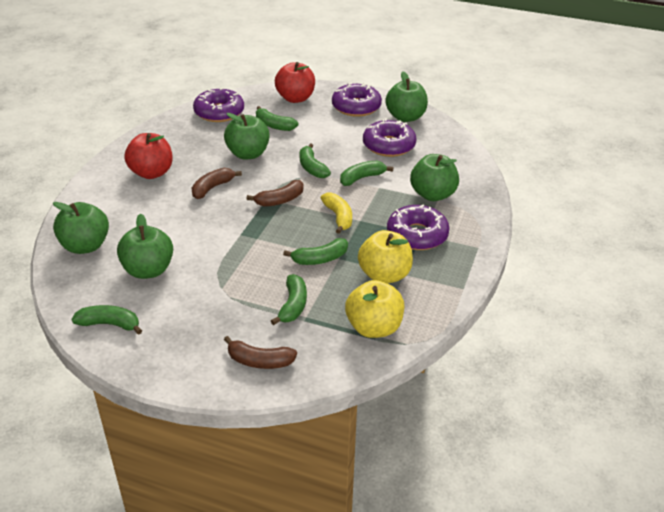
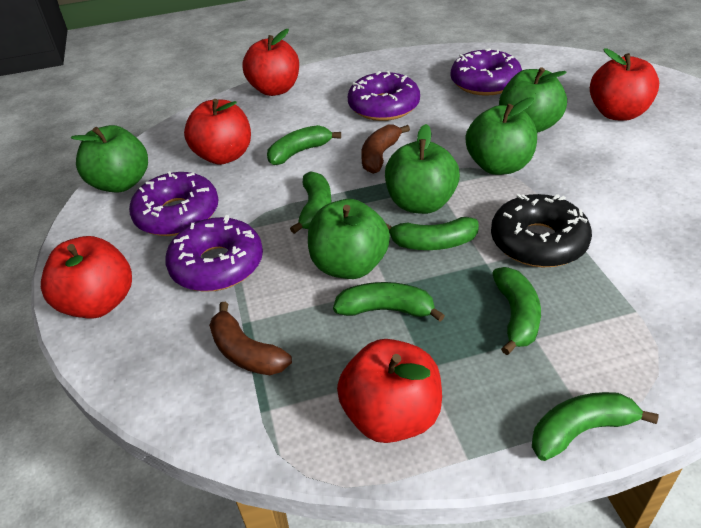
black donut: none = 0 -> [491,194,592,267] = 1
brown banana: [192,168,242,199] [224,336,297,369] [247,180,304,207] = 3 -> [209,302,292,375] [361,124,410,174] = 2
red apple: [124,133,173,179] [275,62,315,103] = 2 -> [41,236,132,319] [184,99,251,165] [242,29,299,96] [337,339,442,443] [590,49,659,121] = 5
yellow apple: [345,280,404,338] [358,230,413,284] = 2 -> none = 0
yellow banana: [321,193,352,234] = 1 -> none = 0

